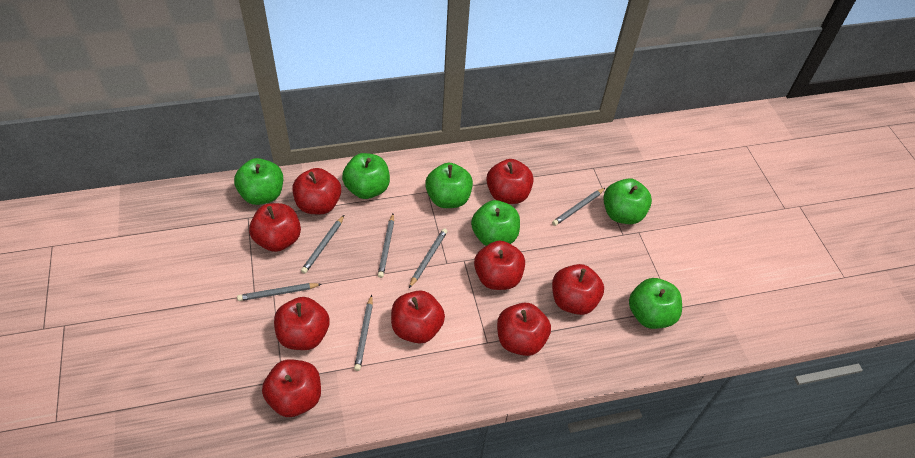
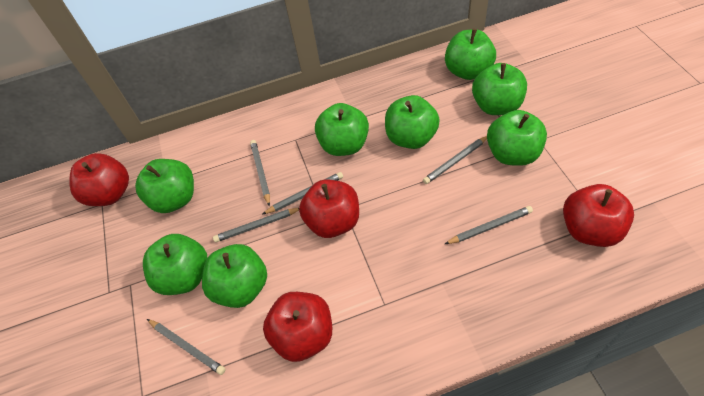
green apple: [234,158,283,205] [342,153,390,199] [425,163,473,208] [471,200,520,246] [603,178,652,224] [629,278,682,329] = 6 -> [135,159,194,213] [143,234,207,295] [202,244,267,308] [315,103,369,156] [385,95,440,149] [445,29,496,80] [472,63,527,115] [487,110,547,166] = 8
red apple: [249,203,301,252] [262,359,321,417] [274,297,330,350] [293,168,341,214] [391,290,445,344] [474,241,525,290] [486,159,534,204] [497,303,551,356] [552,264,604,315] = 9 -> [70,153,129,206] [263,292,332,362] [299,179,359,238] [563,184,634,247] = 4

